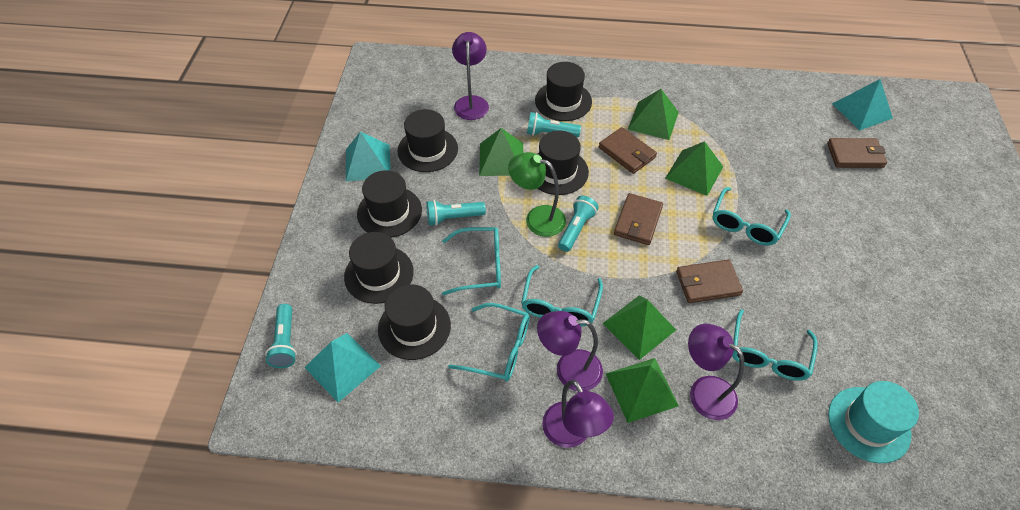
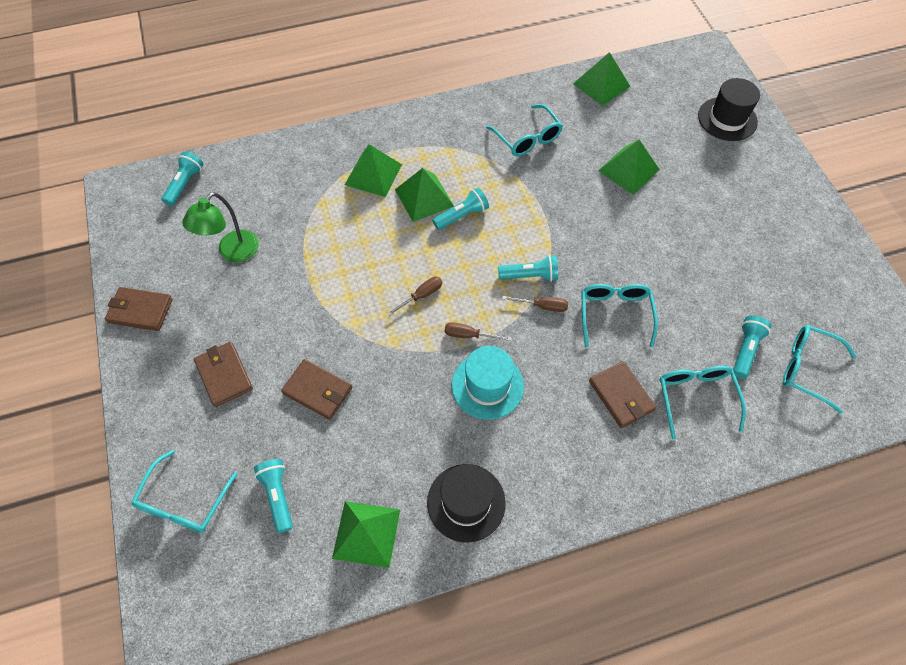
black hat: [344,232,414,304] [357,170,422,238] [378,284,451,360] [398,109,458,172] [535,62,592,121] [537,131,589,195] = 6 -> [427,464,506,543] [698,78,760,141] = 2
brown screwdriver: none = 0 -> [387,276,442,316] [445,322,512,341] [502,296,568,312] = 3
purple lamp: [452,32,489,120] [537,311,603,391] [542,380,614,448] [688,323,744,420] = 4 -> none = 0
turquoise flashlight: [265,304,297,368] [426,200,486,226] [527,112,581,137] [558,196,599,252] = 4 -> [162,151,204,206] [254,459,293,533] [432,188,489,230] [498,255,558,282] [733,315,771,379] = 5
turquoise pyramid: [304,333,381,403] [346,132,391,182] [832,79,893,130] = 3 -> none = 0

